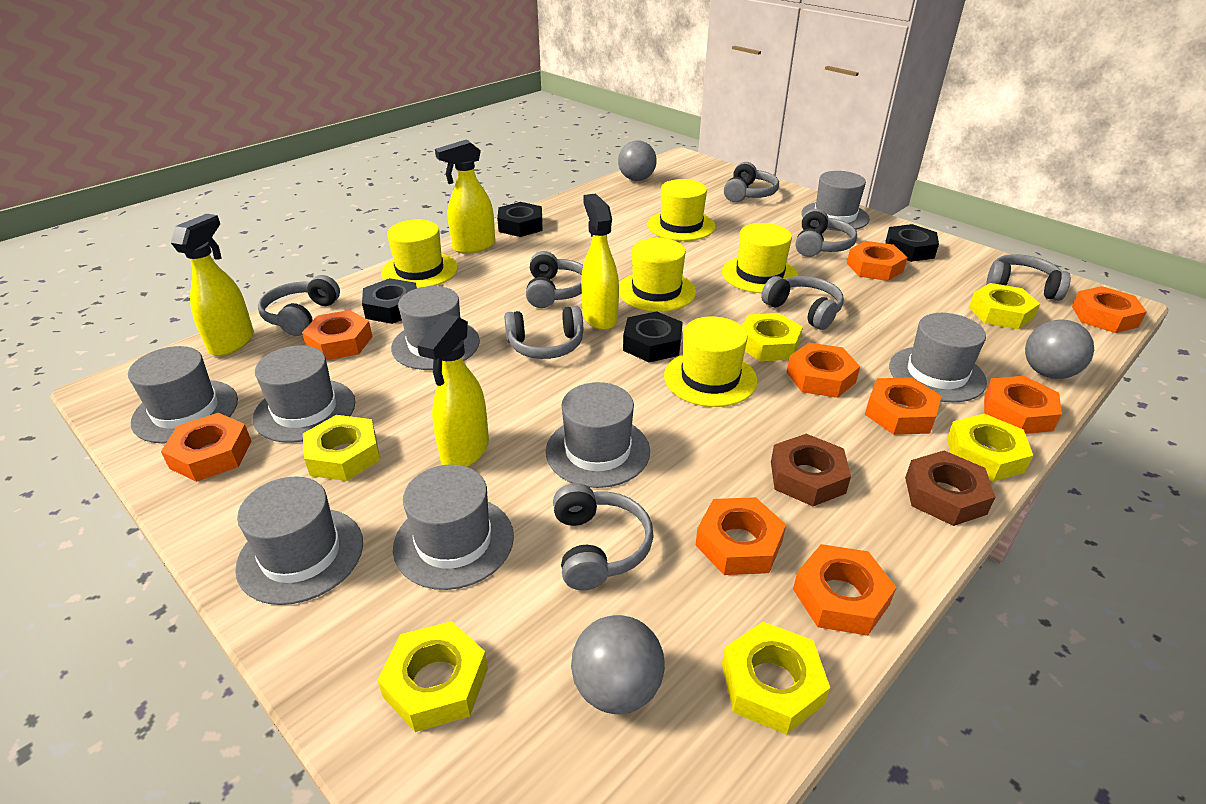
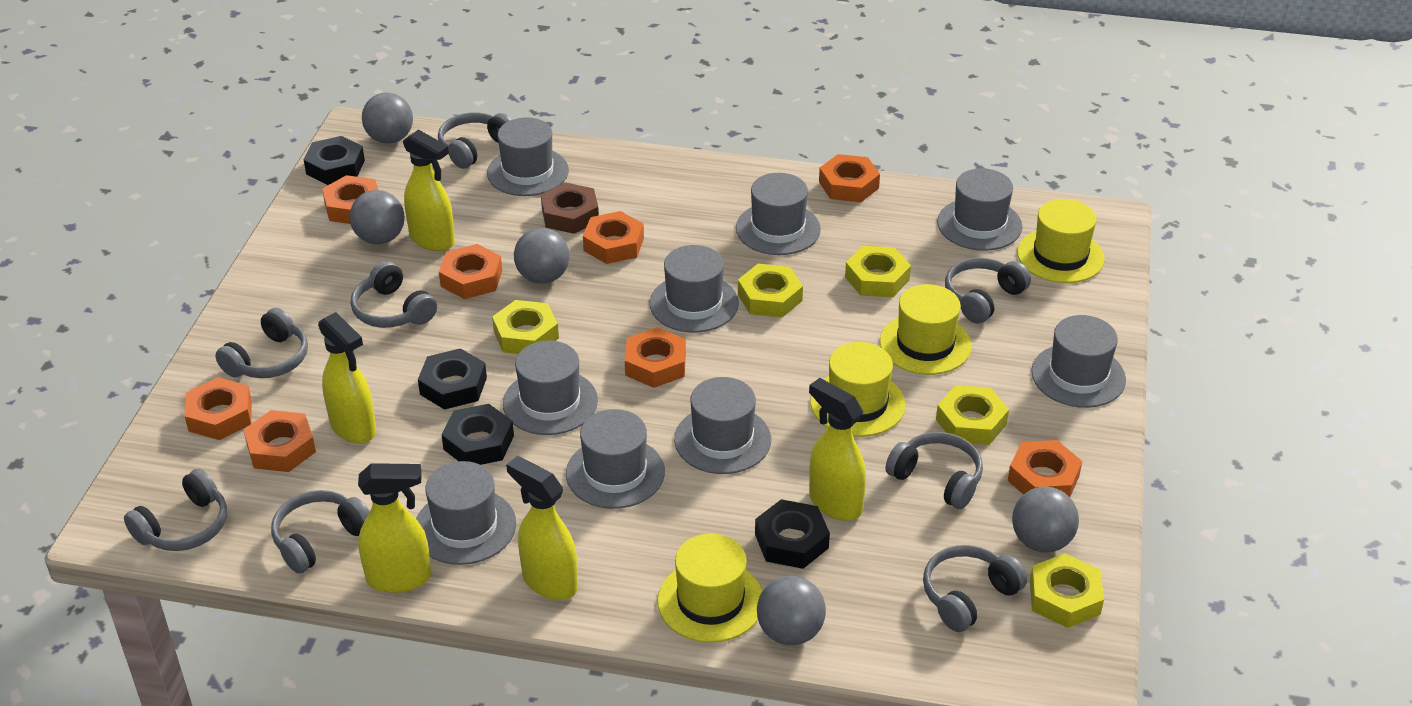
brown nut: [771,434,851,506] [905,451,995,526] = 2 -> [541,182,599,234] = 1
grey ball: [571,615,665,714] [618,141,657,181] [1025,319,1094,379] = 3 -> [349,190,405,244] [362,93,413,144] [514,228,570,284] [757,576,826,645] [1012,487,1079,553] = 5
grey hat: [128,346,238,443] [235,476,363,605] [253,345,355,443] [391,286,480,370] [393,464,514,590] [546,382,650,488] [801,171,870,231] [889,313,987,402] = 8 -> [416,461,516,565] [487,117,569,196] [503,341,598,435] [566,409,665,509] [650,245,739,333] [674,377,771,474] [736,173,821,255] [937,168,1023,251] [1031,315,1126,408] = 9
orange nut: [161,413,251,482] [302,310,373,360] [695,497,786,575] [787,343,860,398] [793,544,897,636] [847,241,908,281] [865,377,942,435] [984,376,1062,434] [1072,286,1147,333] = 9 -> [185,377,252,440] [243,410,316,472] [322,175,378,224] [439,244,502,299] [583,211,644,264] [625,327,686,388] [819,154,880,202] [1008,440,1082,497] = 8
yellow hat: [381,219,458,288] [619,238,696,312] [647,179,716,241] [664,316,757,407] [722,223,799,293] = 5 -> [657,534,762,643] [810,342,906,437] [880,284,972,375] [1017,199,1105,283] = 4
yellow nut: [303,415,380,481] [377,621,488,732] [722,622,830,735] [742,313,803,361] [947,414,1033,482] [969,283,1040,329] = 6 -> [492,300,559,354] [738,264,803,317] [845,246,911,297] [936,385,1009,445] [1030,553,1104,628] = 5
yellow spray bottle: [171,214,254,356] [417,314,489,467] [435,139,495,254] [581,193,619,330] = 4 -> [318,312,376,444] [358,463,431,593] [403,129,455,251] [506,456,578,600] [809,378,866,521] = 5

